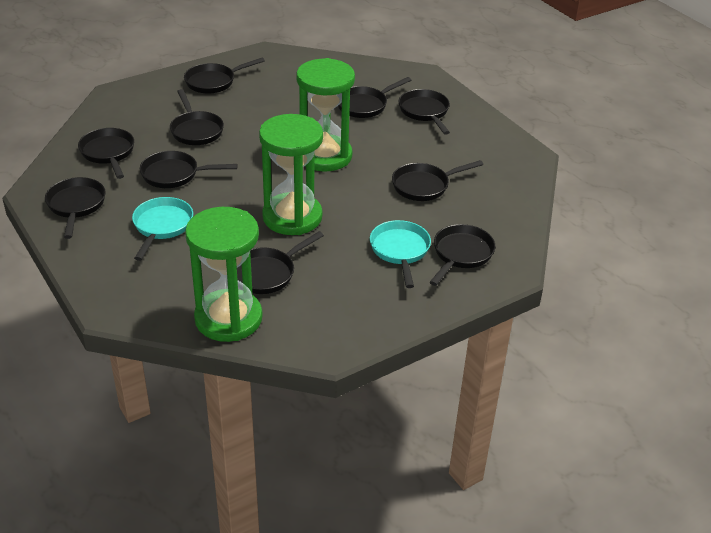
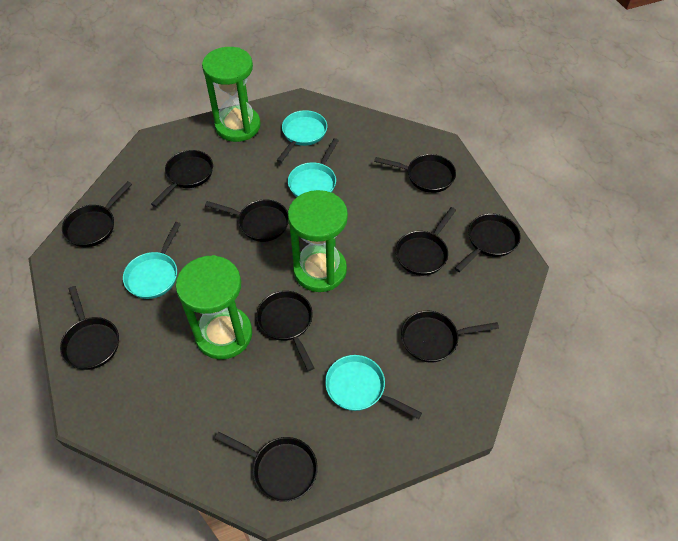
turquoise pan: [132,197,193,261] [370,220,431,288] = 2 -> [123,222,181,299] [277,110,327,163] [288,138,339,197] [325,355,422,419] = 4

